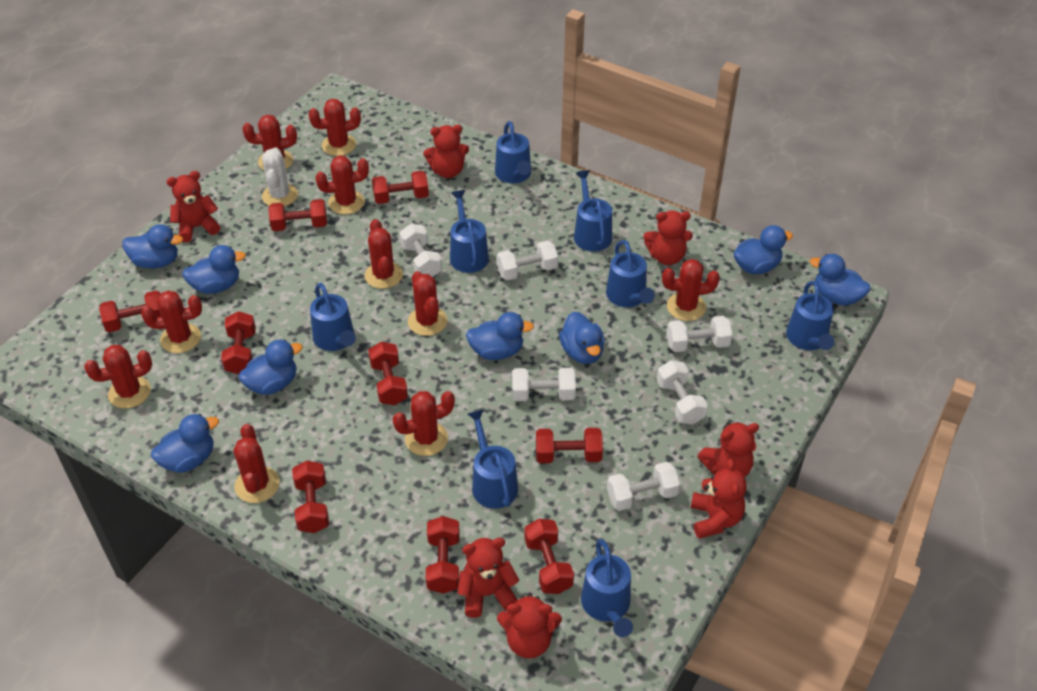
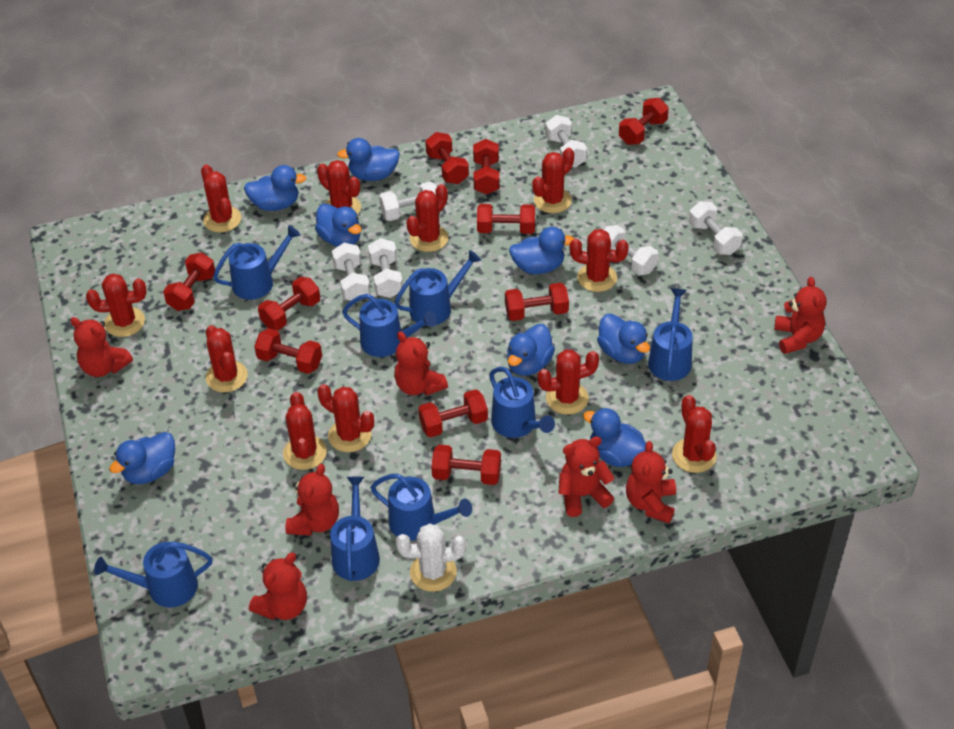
red cactus: [84,345,152,409] [141,290,202,353] [234,424,280,503] [243,115,297,170] [308,99,361,156] [316,156,369,215] [365,219,403,289] [393,391,455,456] [408,271,447,336] [662,259,720,321] = 10 -> [86,274,146,337] [201,165,241,232] [206,325,248,392] [283,392,327,470] [317,160,361,215] [317,384,374,452] [406,184,448,252] [532,148,574,213] [537,349,599,415] [569,229,629,292] [672,395,717,473] = 11
red dumbbell: [99,290,161,332] [221,311,256,374] [268,199,327,231] [292,461,329,533] [368,342,408,405] [372,171,429,204] [426,516,460,594] [524,519,574,594] [536,428,603,463] = 9 -> [163,252,215,311] [254,328,322,374] [258,277,320,330] [418,389,488,437] [425,132,469,184] [431,445,501,485] [473,139,500,195] [477,204,535,234] [505,283,569,321] [619,98,669,145] = 10

